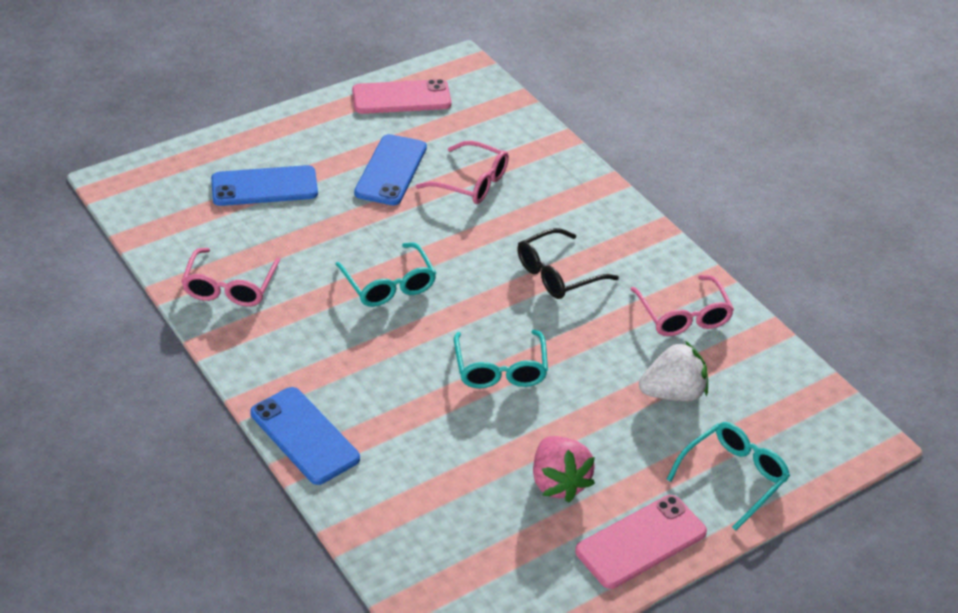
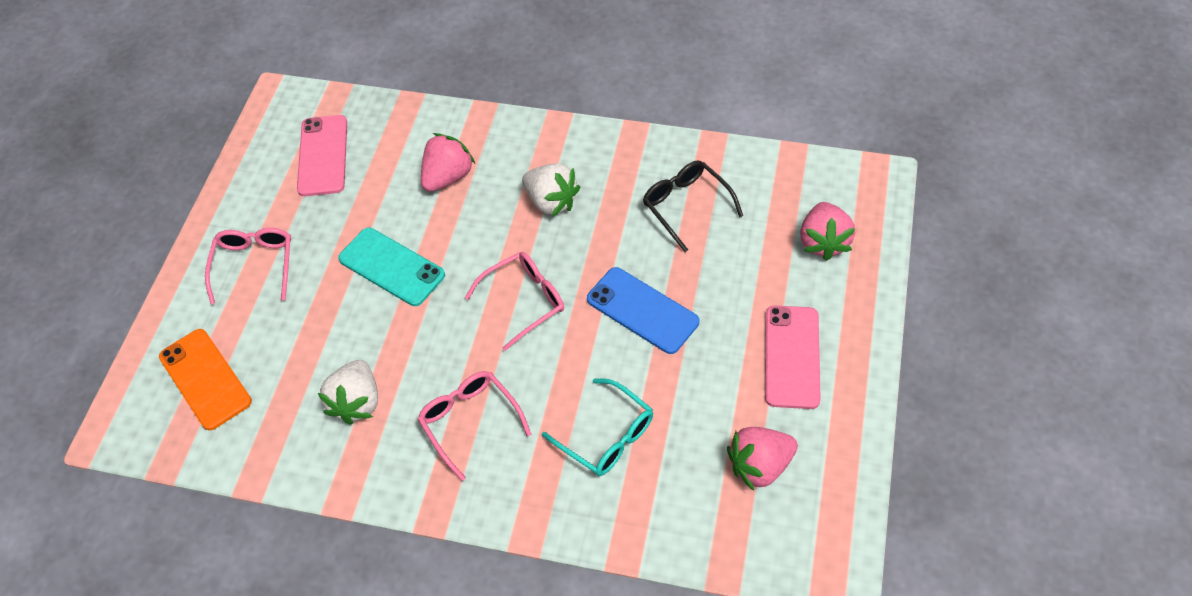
blue phone: [211,165,318,206] [250,387,360,485] [354,134,427,205] = 3 -> [587,267,699,354] = 1
orange phone: none = 0 -> [159,329,252,430] = 1
pink strawberry: [533,436,595,502] = 1 -> [421,133,475,192] [727,427,798,491] [800,202,855,261] = 3
turquoise glasses: [335,242,436,307] [454,330,548,388] [666,422,790,531] = 3 -> [542,378,653,476] = 1
turquoise phone: none = 0 -> [338,228,445,306] = 1
white strawberry: [639,341,708,402] = 1 -> [318,360,378,425] [522,164,580,217] = 2

